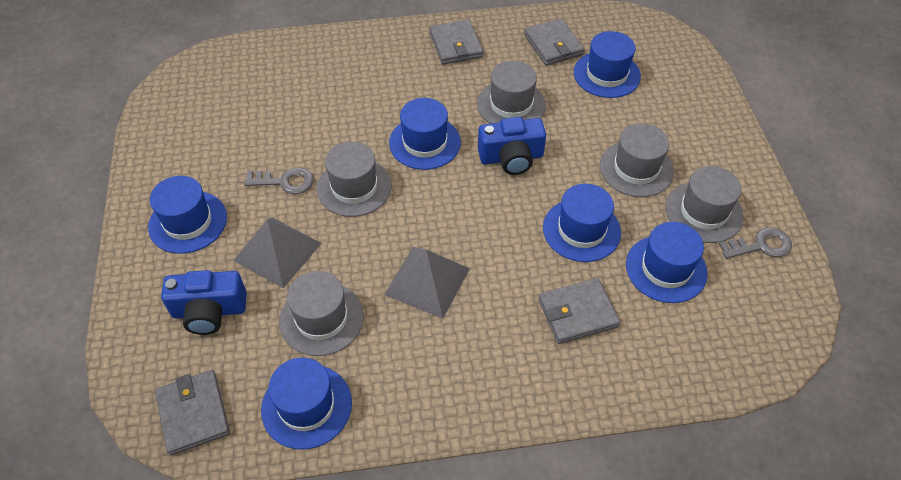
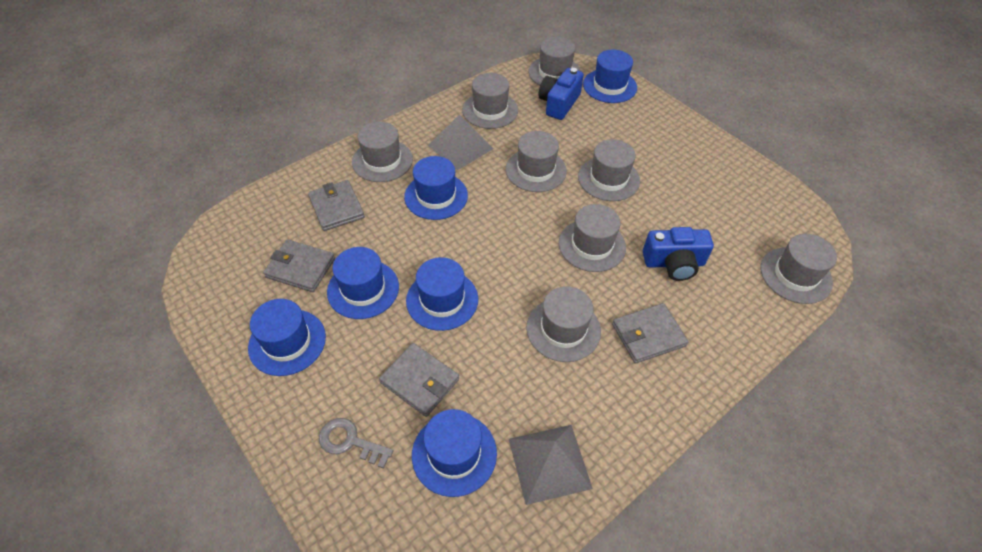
grey hat: [279,271,364,356] [317,142,392,217] [477,61,546,124] [600,123,674,197] [666,166,743,243] = 5 -> [352,122,413,182] [462,73,518,129] [506,131,567,192] [526,286,601,362] [528,37,581,85] [559,204,626,272] [578,139,640,201] [761,234,837,304] = 8
grey key: [244,168,314,194] [719,227,792,259] = 2 -> [319,418,394,469] = 1

